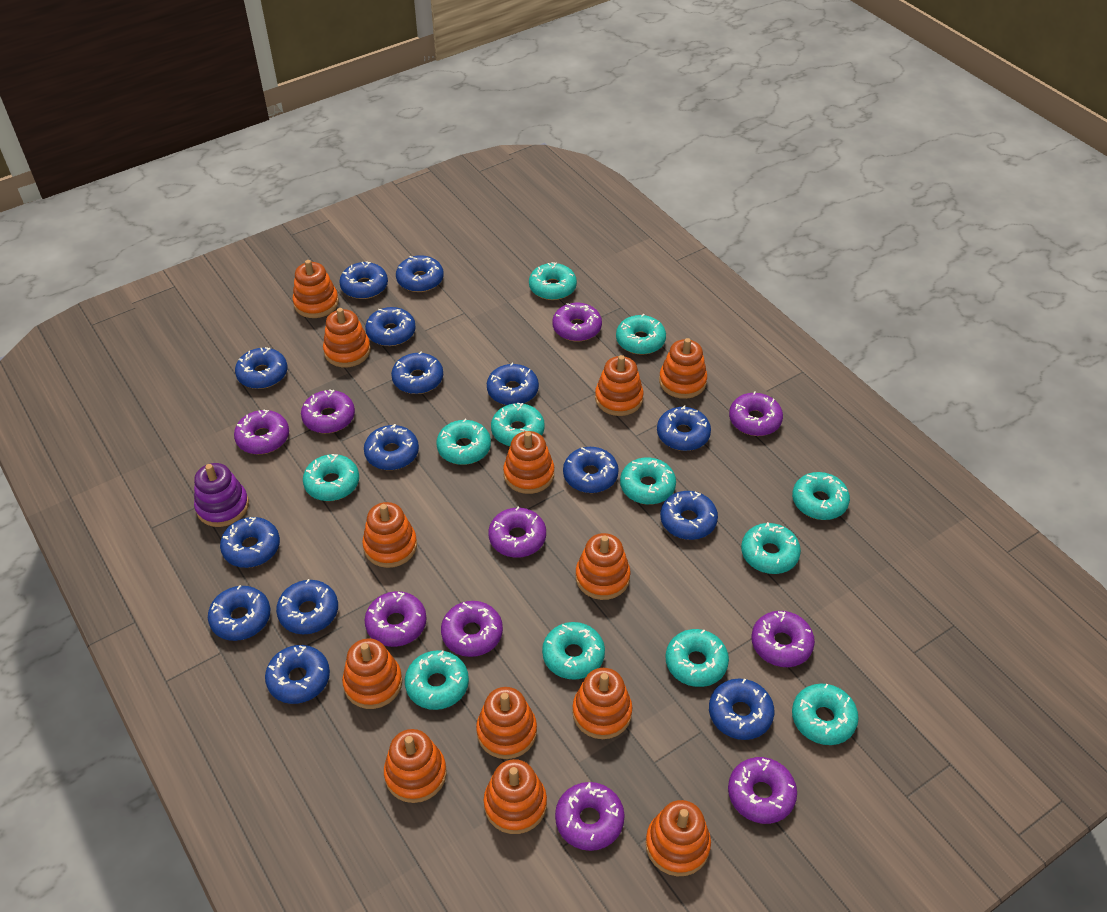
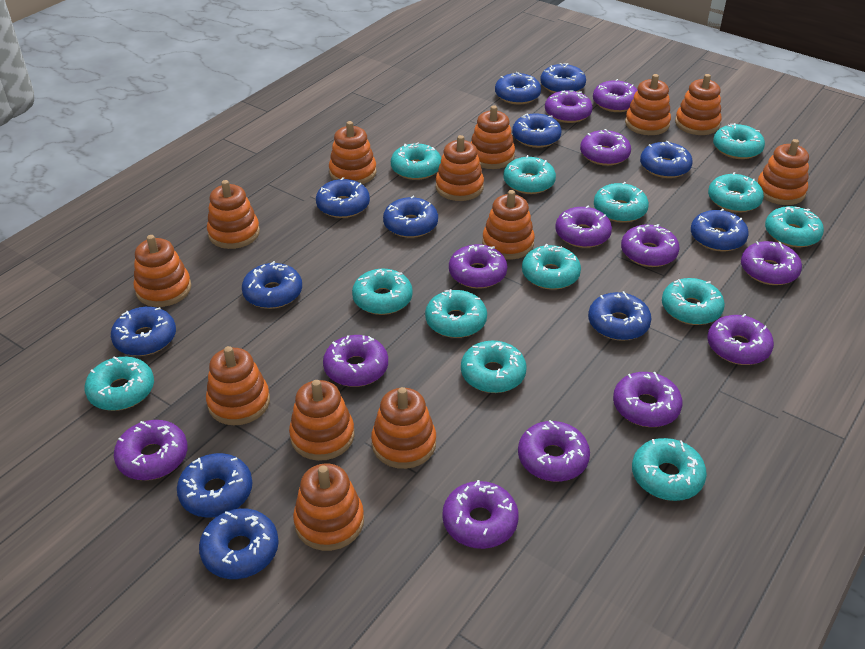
blue donut: [208,585,270,641] [220,517,280,568] [235,347,287,389] [265,645,330,704] [276,579,338,634] [339,261,388,299] [364,424,419,470] [365,307,416,346] [391,351,443,394] [396,255,444,292] [487,362,539,405] [563,447,619,493] [657,406,711,451] [660,491,718,540] [709,679,774,740] = 15 -> [111,307,176,356] [177,453,252,518] [199,508,279,579] [242,261,302,309] [316,177,370,218] [383,196,438,238] [495,72,541,104] [512,113,562,148] [540,63,586,93] [588,291,651,341] [640,141,693,178] [691,209,749,251] = 12
purple donut: [234,409,289,454] [301,389,355,433] [365,591,427,647] [441,601,503,657] [488,507,546,558] [553,303,602,341] [555,782,625,851] [728,757,797,824] [729,391,783,436] [751,611,815,667] = 10 -> [114,420,188,480] [323,335,388,387] [442,480,519,549] [449,244,507,289] [518,420,590,482] [545,90,593,123] [555,205,612,248] [580,129,631,166] [593,79,638,112] [613,372,682,427] [621,224,680,267] [707,314,774,365] [741,241,802,285] = 13
purple stacking toy: [194,463,249,527] = 1 -> none = 0
turquoise donut: [303,454,359,501] [405,650,469,710] [436,419,491,465] [491,403,545,446] [529,262,577,300] [542,622,605,680] [616,314,666,355] [620,457,676,505] [666,629,729,687] [741,522,801,574] [792,472,850,520] [792,683,859,745] = 12 -> [85,356,154,411] [352,268,413,315] [391,143,441,180] [425,289,487,338] [461,340,526,393] [503,155,556,194] [522,244,581,290] [594,182,649,223] [632,438,707,501] [662,278,725,325] [708,172,764,212] [713,123,765,159] [765,206,824,247] = 13

